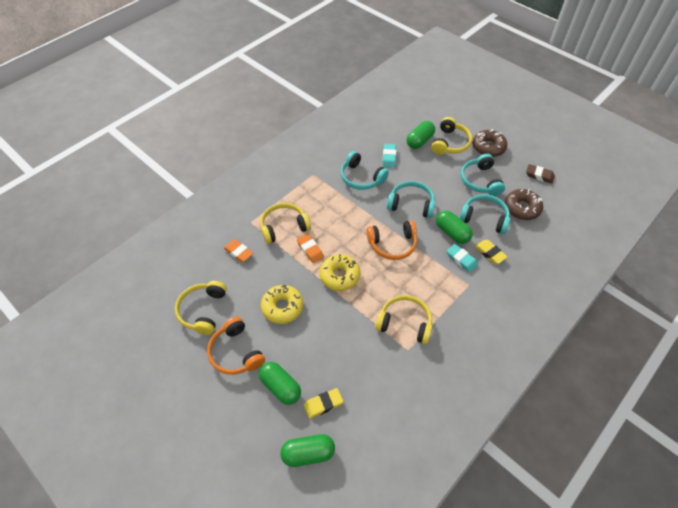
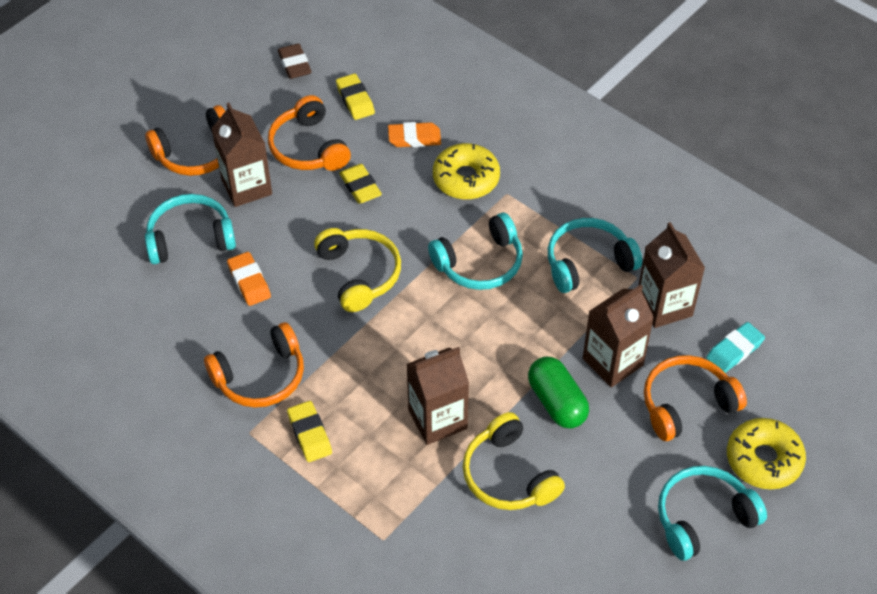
brown carton: none = 0 -> [211,103,272,207] [407,347,469,445] [583,285,654,387] [639,222,705,328] = 4
brown donut: [473,129,507,157] [505,189,543,220] = 2 -> none = 0
green capsule: [259,362,301,405] [281,434,335,467] [407,121,435,149] [436,210,473,244] = 4 -> [528,357,589,429] = 1
orange headphones: [207,317,265,375] [367,220,417,260] = 2 -> [145,105,225,176] [204,322,304,408] [268,95,351,171] [644,355,747,441] = 4
turquoise eraser: [383,144,396,168] [447,244,478,273] = 2 -> [706,322,765,373] = 1
yellow eraser: [304,388,343,419] [475,240,508,264] = 2 -> [287,401,332,462] [336,74,375,120] [339,164,382,204] = 3
yellow headphones: [175,281,227,335] [260,203,311,244] [375,295,432,344] [431,117,472,155] = 4 -> [314,228,401,312] [463,412,565,510] = 2

